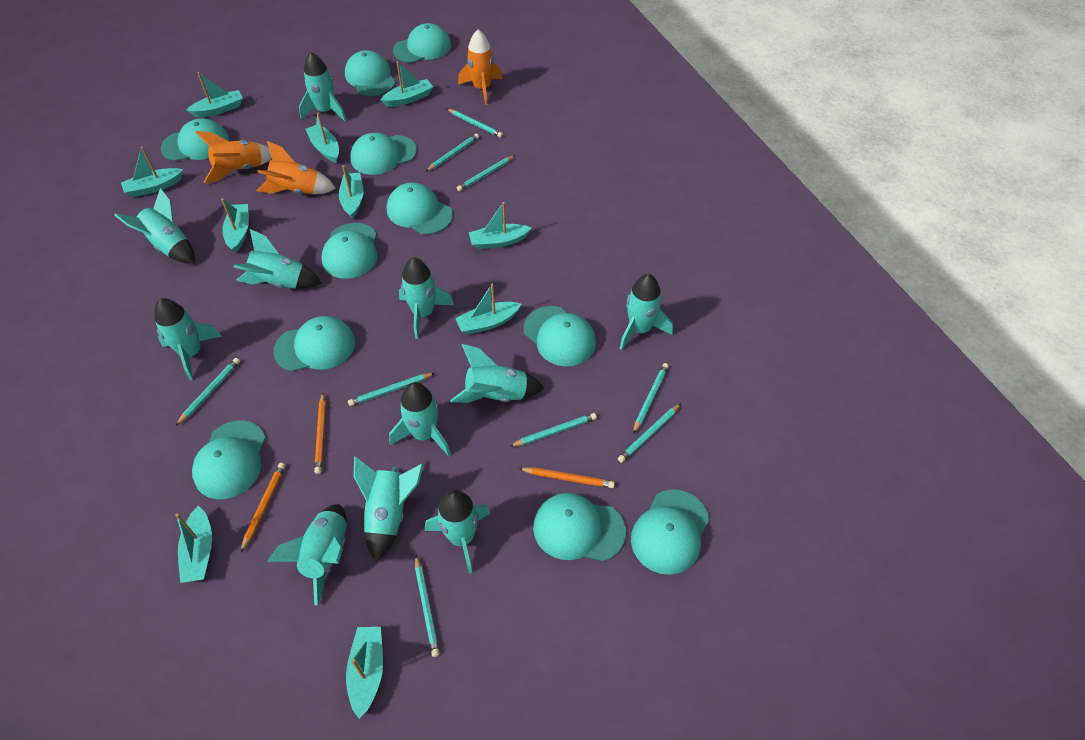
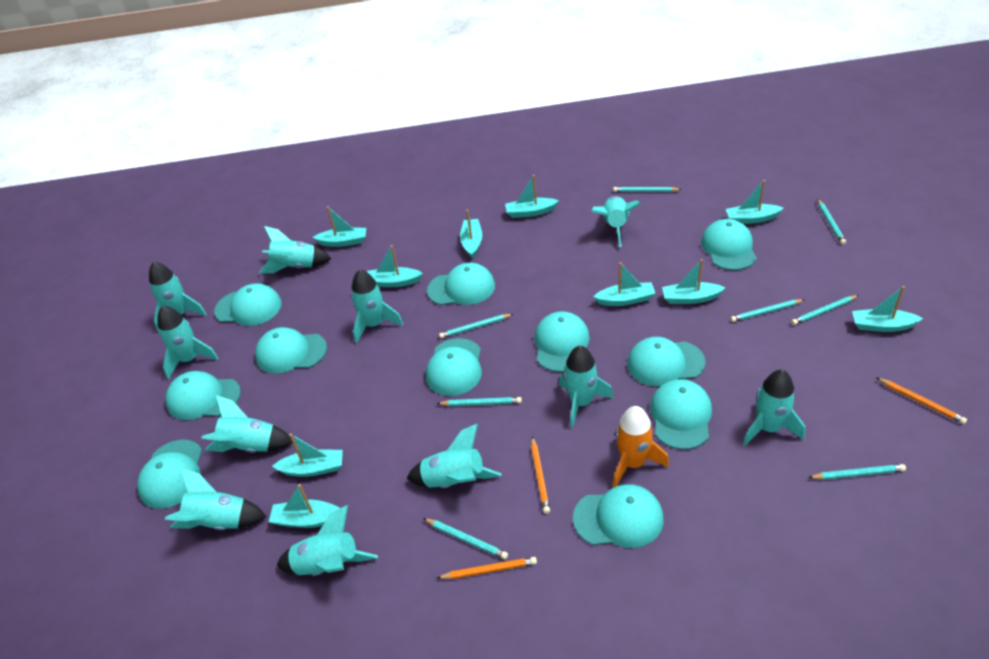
orange rocket: [196,131,272,183] [257,141,336,195] [458,30,503,105] = 3 -> [613,406,669,487] = 1
turquoise pencil: [176,358,240,426] [348,373,435,406] [415,555,440,657] [425,133,479,172] [447,109,503,138] [457,155,515,191] [509,413,597,447] [618,404,681,463] [633,363,669,434] = 9 -> [423,518,508,559] [437,397,522,406] [439,314,513,338] [613,187,682,192] [730,299,804,322] [791,295,859,325] [808,464,906,480] [818,199,846,245] = 8

